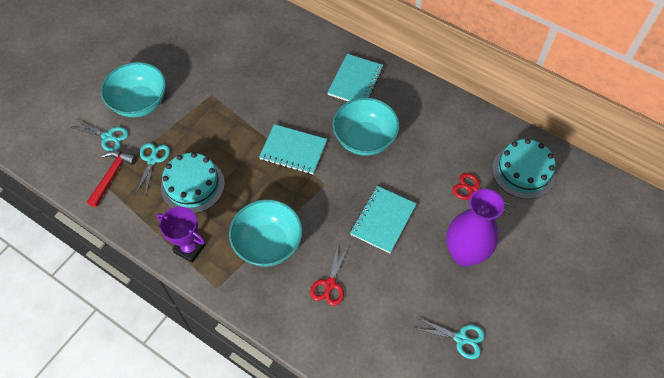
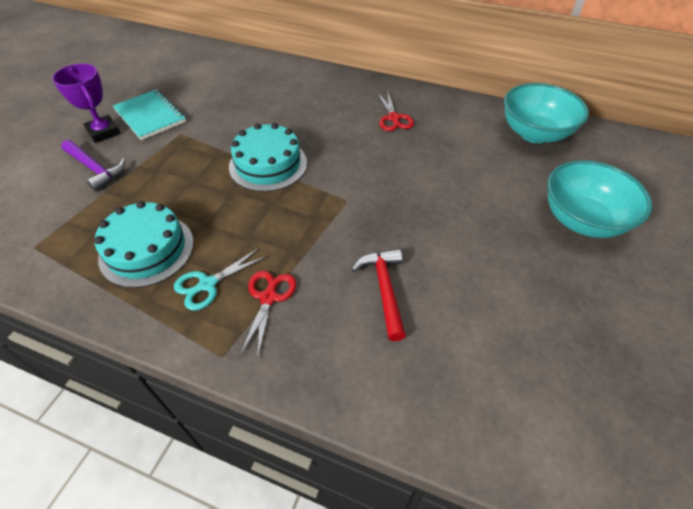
purple hammer: none = 0 -> [61,140,125,191] = 1
purple vase: [446,189,504,267] = 1 -> none = 0
turquoise bowl: [101,62,166,117] [229,199,303,267] [333,97,400,156] = 3 -> [504,83,589,143] [547,160,652,238] = 2
turquoise notebook: [259,124,327,174] [327,54,383,101] [350,186,417,253] = 3 -> [113,89,186,140] = 1
turquoise scissors: [71,120,129,151] [135,143,170,195] [413,318,485,359] = 3 -> [174,248,267,311] = 1

